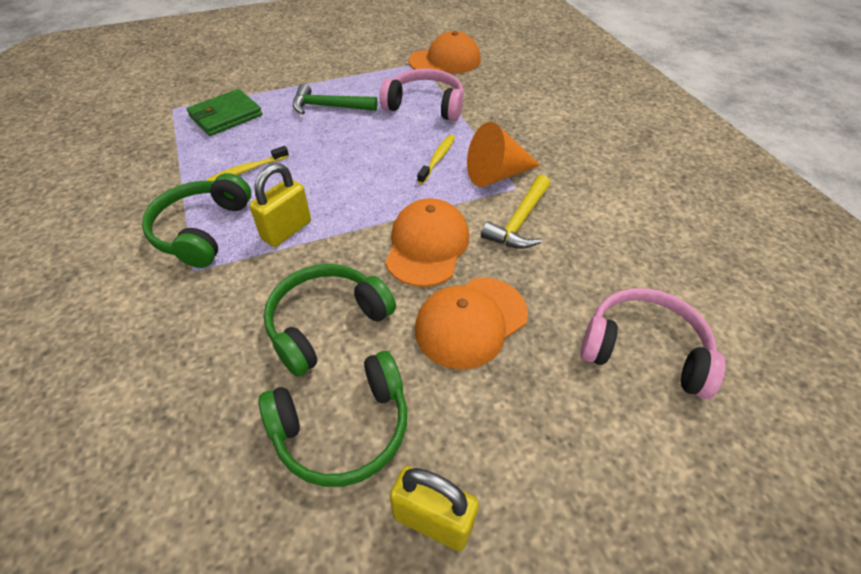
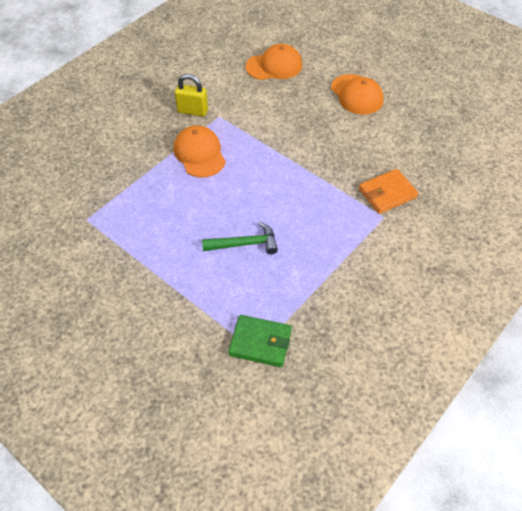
green headphones: [142,173,251,268] [259,351,407,487] [264,264,396,377] = 3 -> none = 0
orange cone: [467,122,540,187] = 1 -> none = 0
orange wallet: none = 0 -> [359,169,418,214] = 1
pink headphones: [379,69,464,121] [580,288,726,399] = 2 -> none = 0
yellow hammer: [481,175,550,249] = 1 -> none = 0
yellow padlock: [249,163,311,247] [390,466,479,551] = 2 -> [175,74,208,117] = 1
yellow toothbrush: [207,146,289,181] [417,135,455,184] = 2 -> none = 0

